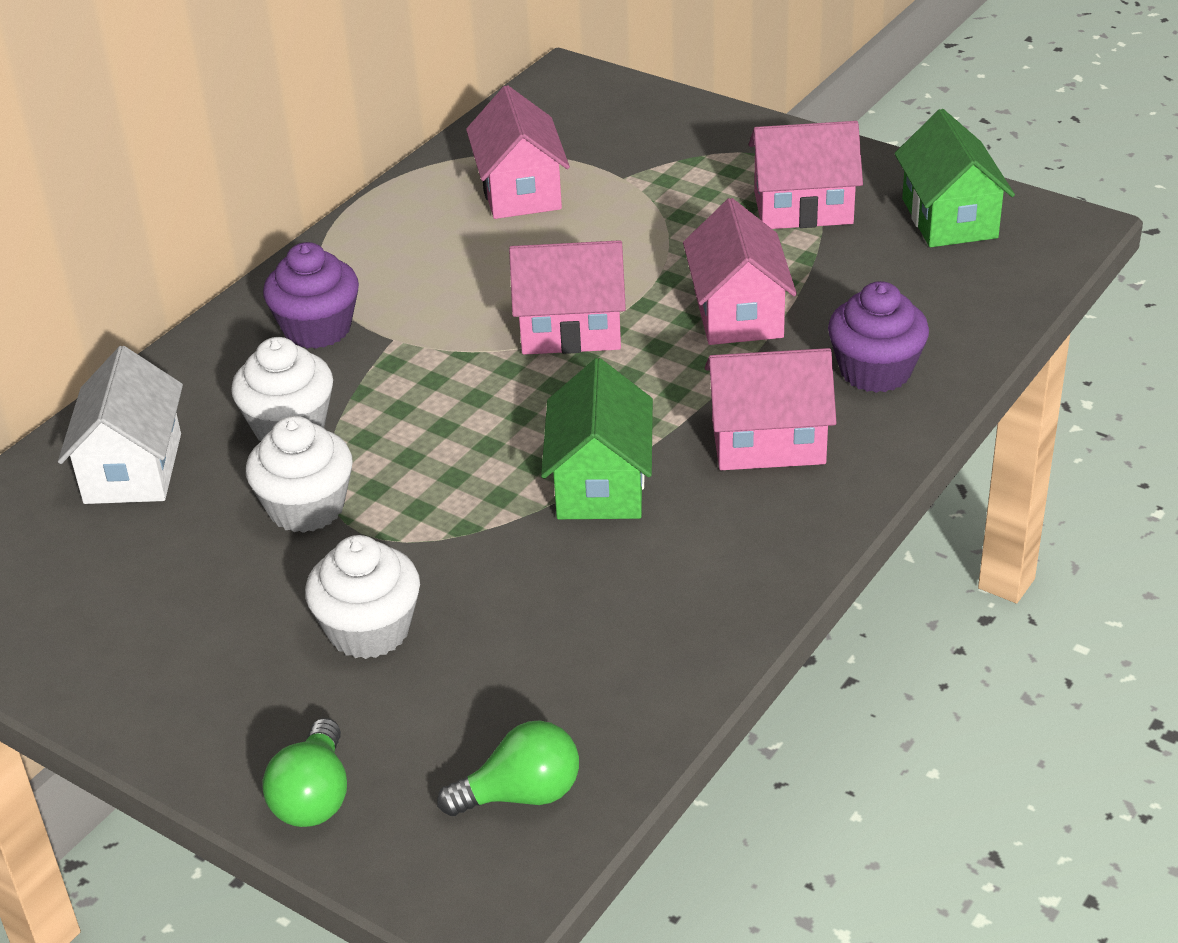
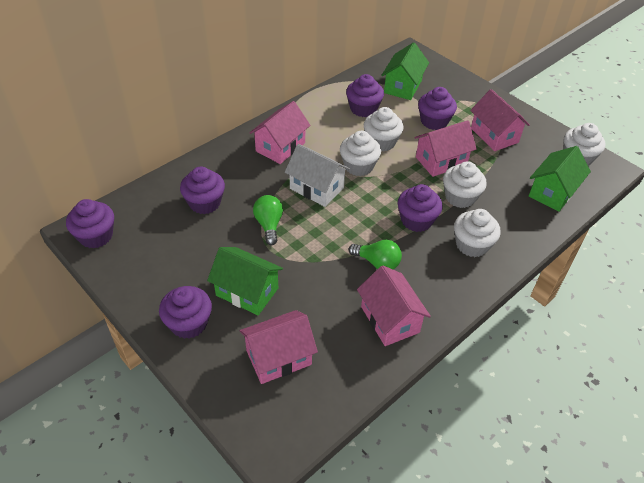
green house: [541,358,653,519] [894,109,1015,247] = 2 -> [207,247,283,315] [381,42,429,100] [529,146,591,212] = 3
purple cupcake: [263,242,359,349] [828,281,929,393] = 2 -> [66,199,114,248] [159,286,212,339] [180,167,225,214] [346,74,384,117] [398,184,443,232] [418,87,457,130] = 6
white cupcake: [231,337,333,441] [246,416,353,533] [305,535,420,659] = 3 -> [340,131,381,176] [364,107,404,151] [443,161,487,208] [454,209,501,257] [563,123,605,165] = 5

